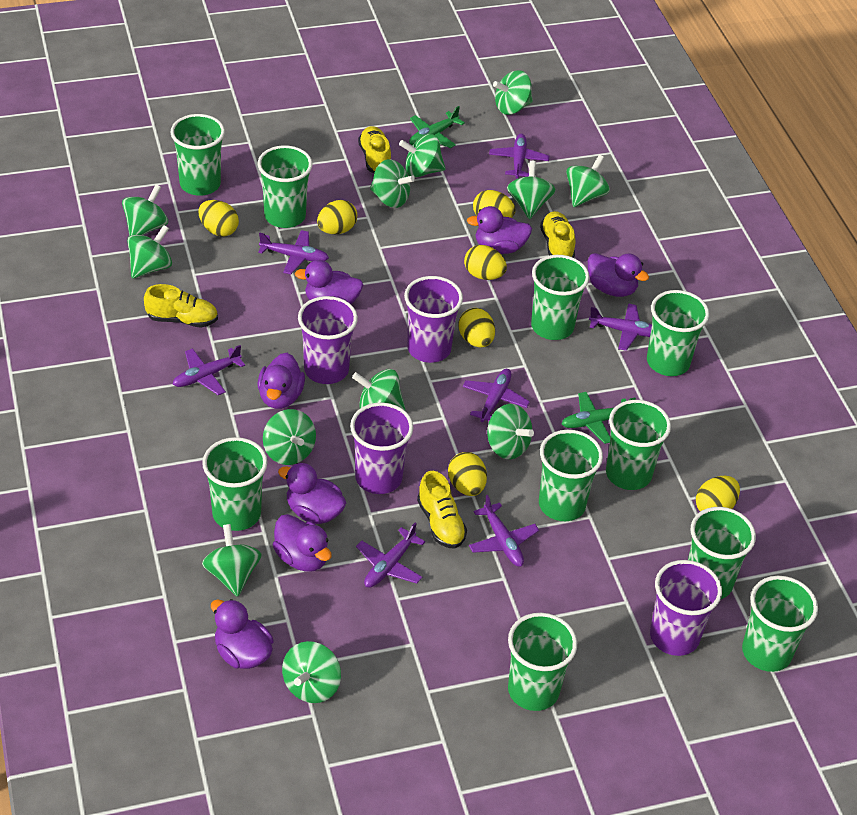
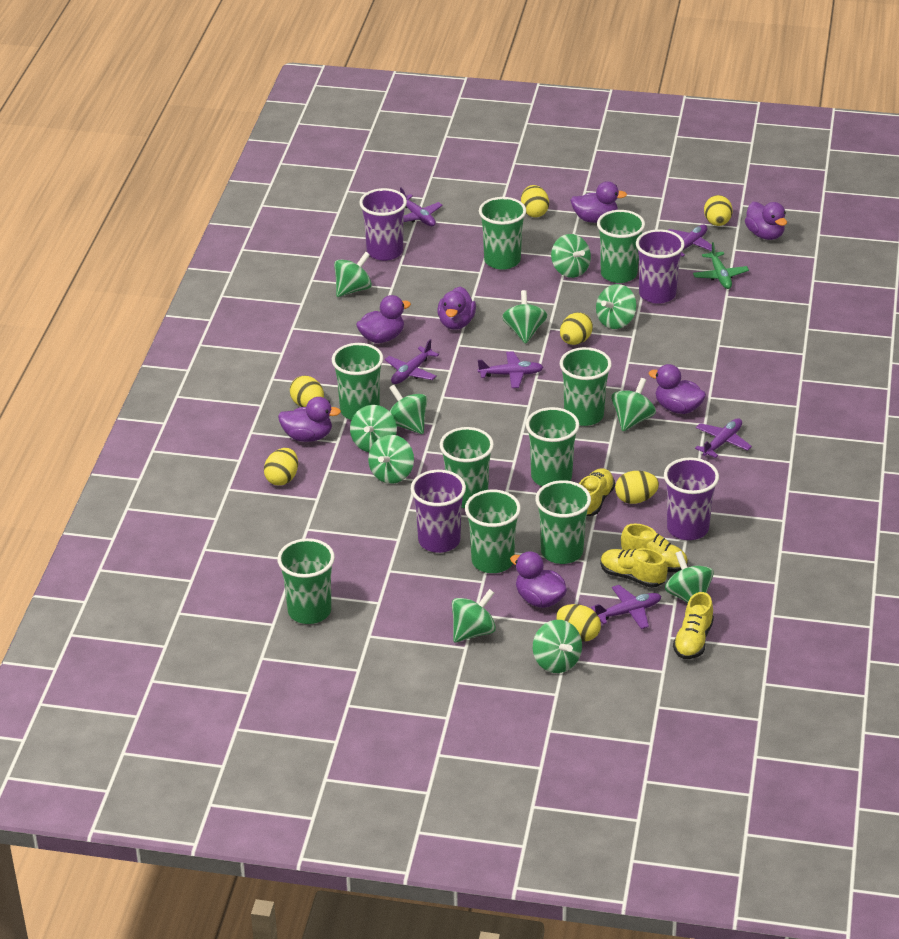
green cup: [170,114,225,196] [202,437,268,531] [258,145,312,228] [508,613,577,711] [531,255,589,340] [539,430,603,521] [606,400,671,490] [647,290,709,376] [688,507,756,599] [742,576,818,672] = 10 -> [277,538,335,624] [332,343,383,420] [440,427,494,508] [465,490,521,573] [479,197,526,270] [526,407,579,486] [535,480,591,564] [560,347,612,426] [597,210,645,283] = 9
green plane: [409,106,465,148] [562,392,636,444] = 2 -> [693,242,749,289] = 1
green spinning top: [122,184,168,236] [127,225,172,279] [202,524,262,597] [263,409,316,465] [282,641,341,703] [352,369,405,410] [370,159,415,208] [399,134,446,178] [487,404,534,459] [493,70,533,115] [507,161,556,219] [566,155,610,207] = 12 -> [334,252,372,297] [350,405,397,452] [368,435,414,484] [389,385,427,434] [452,589,496,643] [502,290,547,344] [533,620,582,673] [551,234,591,278] [596,284,637,329] [611,378,656,431] [665,551,714,603] = 11
purple plane: [173,345,245,395] [258,230,329,274] [356,522,425,588] [463,369,530,422] [469,495,539,567] [489,134,549,178] [589,303,652,351] = 7 -> [385,339,439,384] [400,187,443,226] [478,351,544,388] [591,585,661,629] [668,225,716,257] [695,418,752,458] = 6

